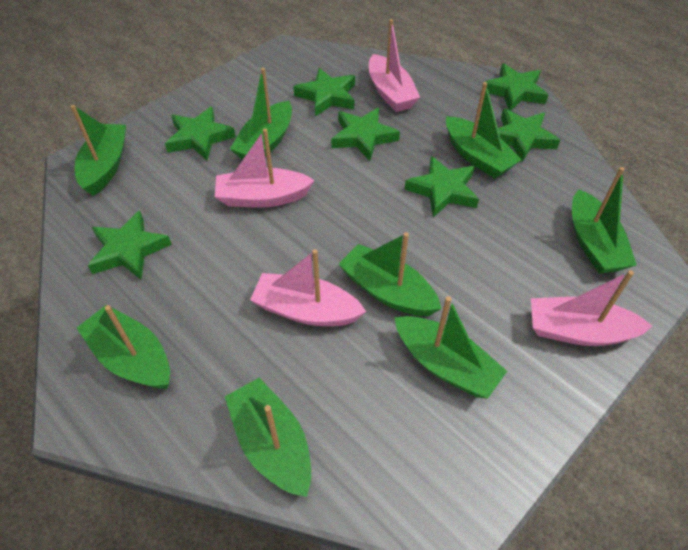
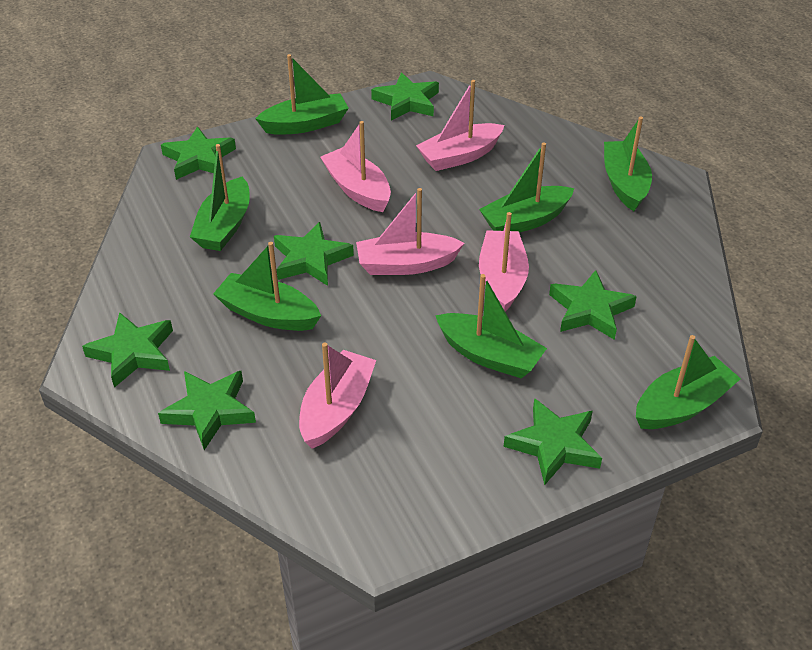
green boat: [71,105,126,196] [77,305,170,389] [225,377,311,497] [230,68,292,160] [338,232,441,316] [394,296,507,399] [446,82,522,179] [572,167,637,274] = 8 -> [190,144,250,251] [213,242,321,331] [255,54,349,135] [435,274,547,378] [479,142,574,232] [604,117,652,211] [636,335,741,429] = 7
pink boat: [215,128,315,208] [250,249,366,326] [369,19,420,112] [531,270,653,346] = 4 -> [299,343,376,449] [320,121,391,212] [356,188,465,275] [416,80,505,171] [479,212,529,312] = 5

